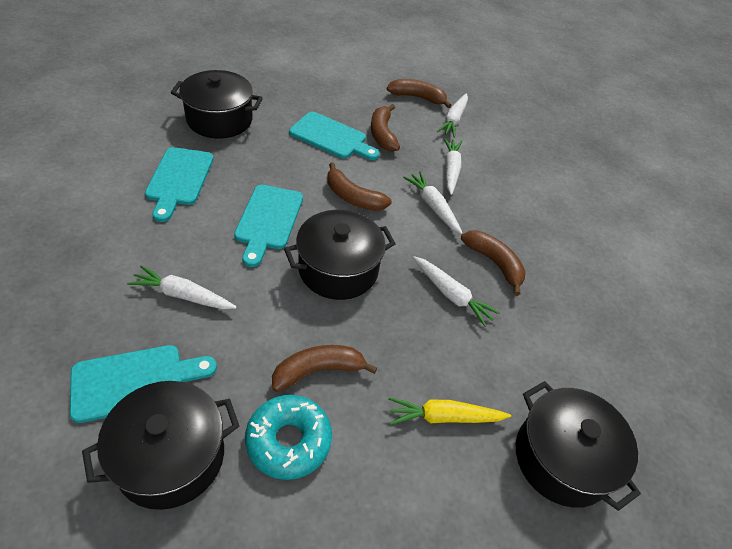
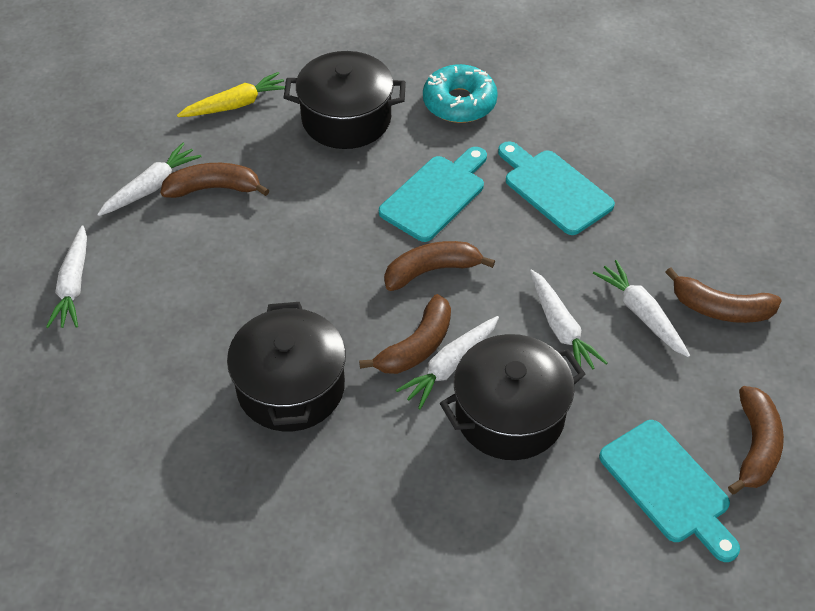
black pot: [82,381,239,510] [171,70,263,139] [284,210,396,300] [516,381,641,511] = 4 -> [227,302,346,431] [283,51,406,149] [440,334,586,460] = 3
turquoise cutting board: [70,345,217,423] [145,147,214,222] [234,185,303,267] [289,112,380,160] = 4 -> [379,147,487,242] [498,141,615,235] [599,420,740,562] = 3

